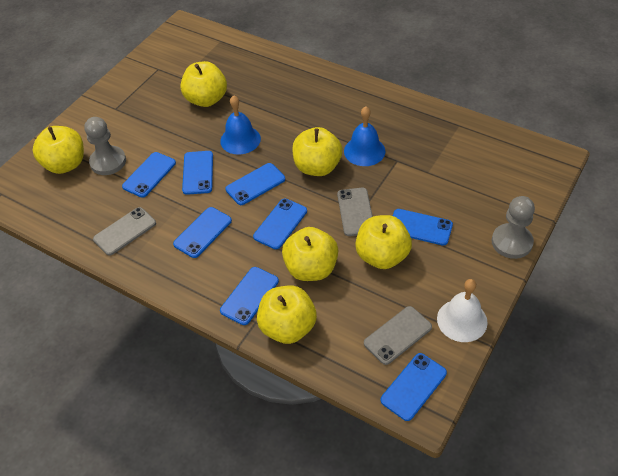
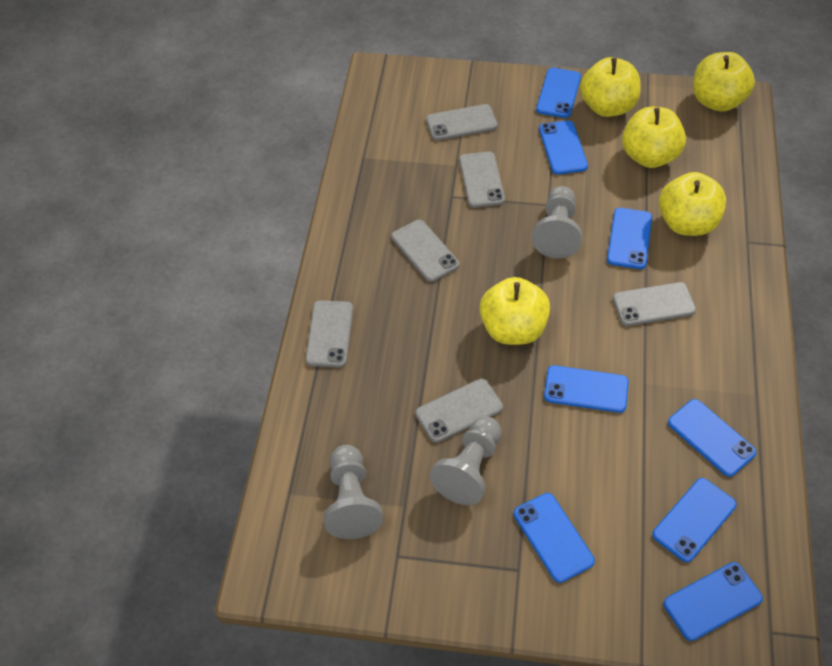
blue bell: [220,95,261,155] [344,106,385,166] = 2 -> none = 0
grey pawn: [84,117,126,175] [492,196,535,259] = 2 -> [324,445,383,539] [430,416,501,505] [532,186,582,259] = 3
grey phone: [93,207,156,256] [337,188,373,236] [364,306,432,365] = 3 -> [305,300,353,368] [391,220,460,282] [415,379,503,443] [426,104,498,141] [459,152,505,208] [612,282,696,326] = 6
white bell: [437,279,488,342] = 1 -> none = 0
yellow apple: [33,126,84,174] [180,61,227,107] [257,286,317,344] [282,227,338,281] [292,127,343,176] [355,215,412,269] = 6 -> [480,277,550,345] [580,57,640,117] [622,107,686,168] [659,172,726,236] [693,52,755,112] = 5

